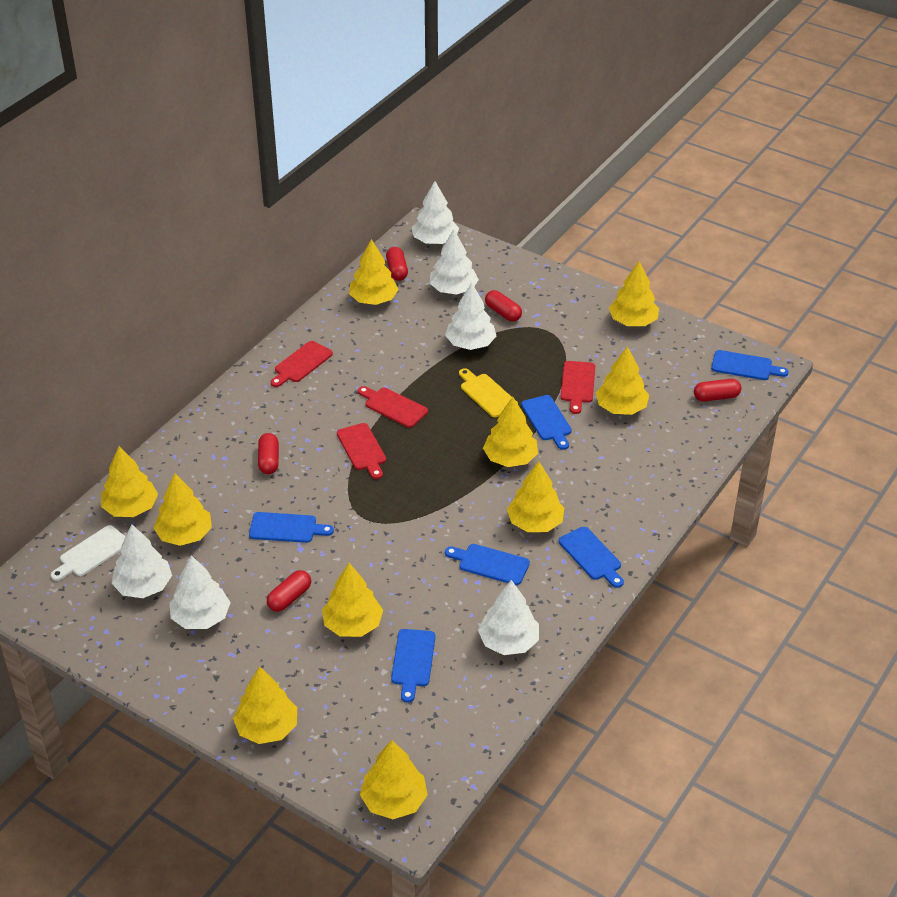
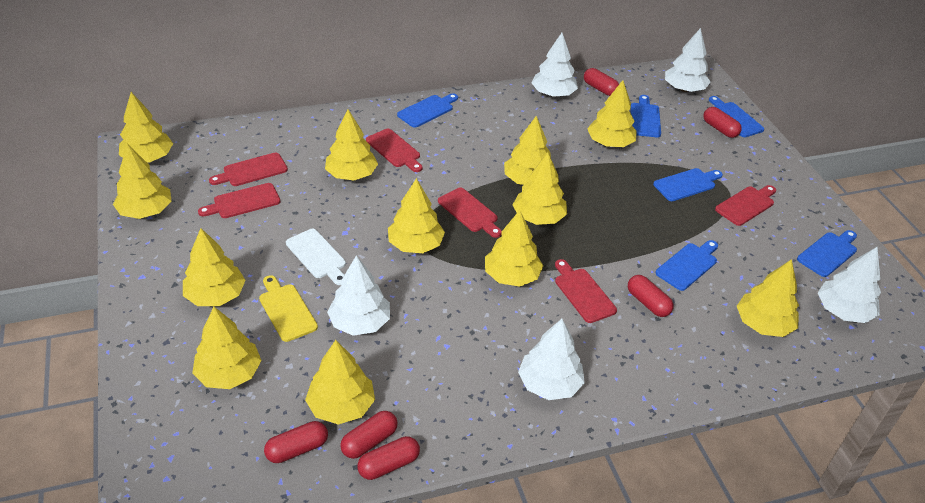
red capsule: [258,433,279,474] [267,570,311,612] [386,247,408,281] [485,290,522,322] [694,379,741,402] = 5 -> [264,421,328,463] [340,411,398,459] [357,436,420,480] [584,68,619,96] [628,275,674,317] [703,107,742,138] = 6
red cutting board: [271,341,333,387] [337,423,386,479] [358,386,428,428] [561,361,595,414] = 4 -> [198,183,281,218] [209,153,288,186] [366,129,422,172] [438,188,502,238] [555,259,617,323] [715,185,776,226] = 6
white tree: [111,525,172,598] [170,555,231,629] [412,181,459,244] [429,229,479,295] [445,282,497,350] [478,580,539,655] = 6 -> [327,255,390,336] [518,319,585,400] [532,33,578,97] [665,28,710,92] [818,247,881,323] = 5
yellow tree: [101,446,158,517] [153,473,212,546] [233,666,297,744] [322,563,383,637] [349,239,399,305] [360,740,428,819] [483,397,538,467] [507,461,564,532] [596,346,649,415] [609,261,659,326] = 10 -> [113,144,172,219] [119,92,173,162] [183,228,246,306] [192,307,262,389] [305,340,375,425] [325,109,378,180] [388,178,445,253] [485,210,543,287] [504,116,551,185] [513,153,567,225] [587,80,637,147] [737,259,799,337] = 12

